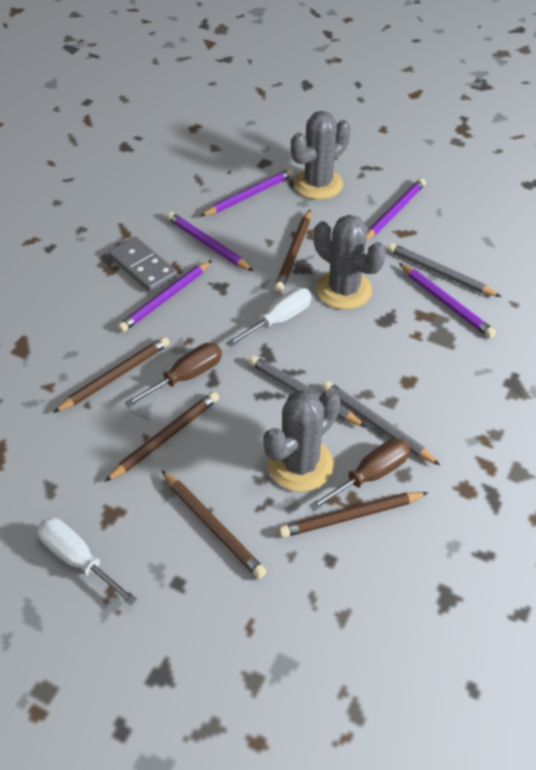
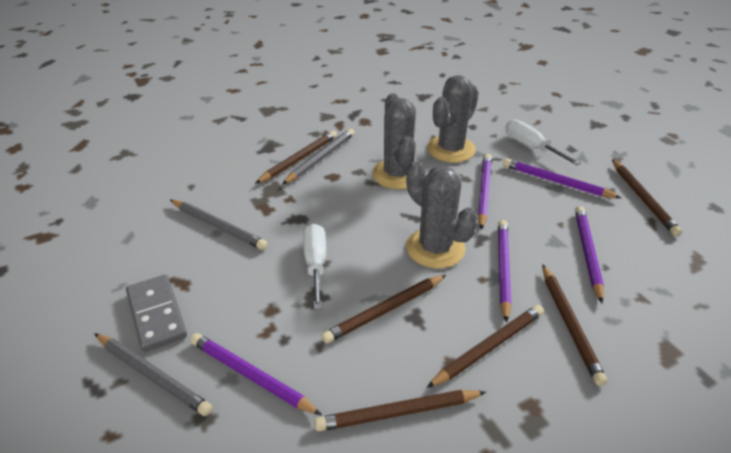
brown pencil: [53,336,170,413] [105,391,219,482] [161,470,267,579] [274,210,311,292] [279,492,429,538] = 5 -> [255,131,337,184] [314,390,486,432] [322,275,446,344] [427,305,544,388] [542,264,607,386] [612,159,682,236] = 6
brown screwdriver: [124,343,222,408] [309,438,410,511] = 2 -> none = 0

